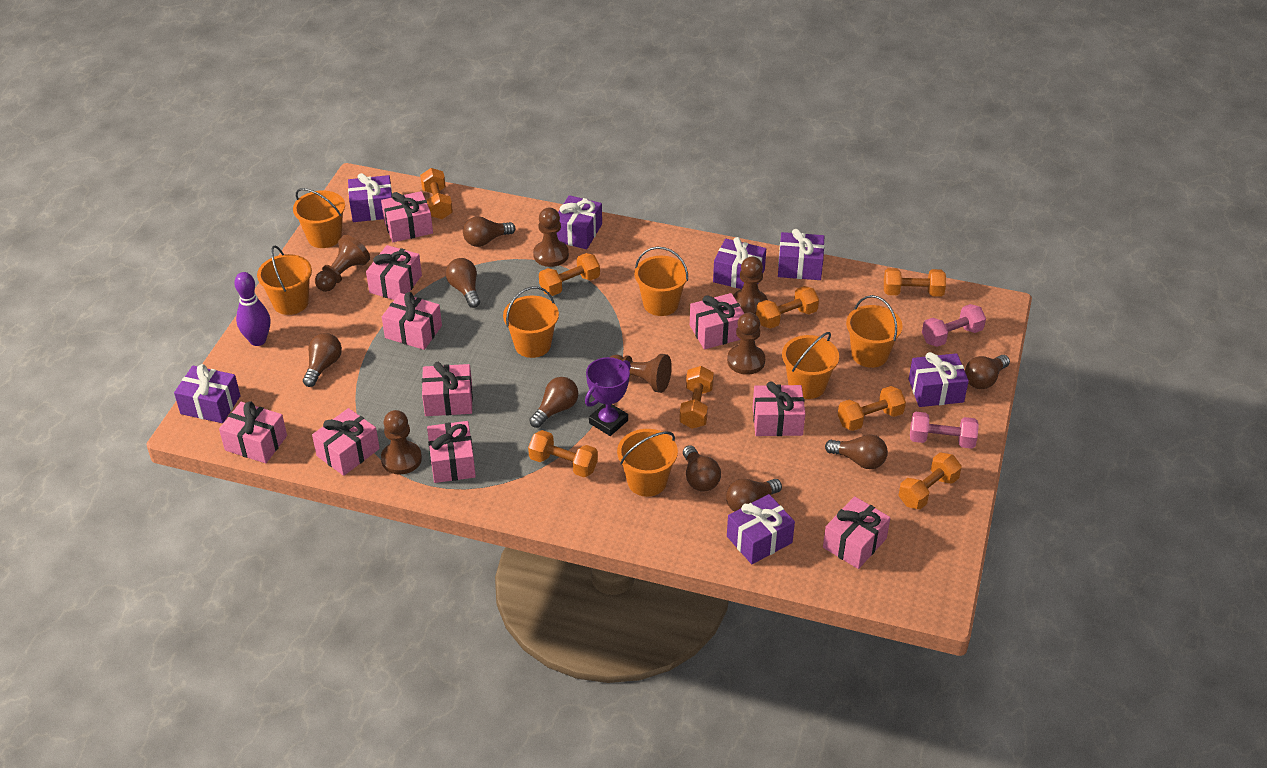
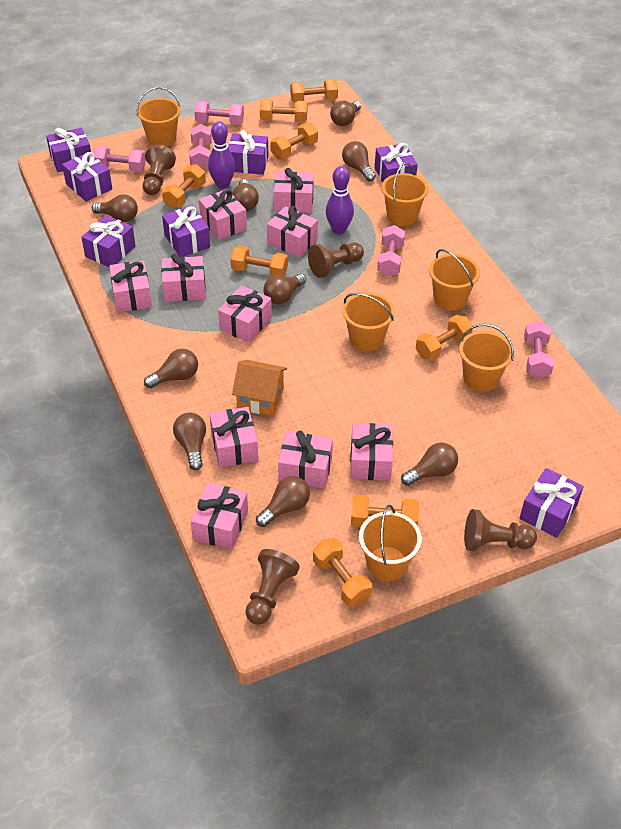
brown light bulb: [303,333,342,387] [446,258,480,308] [463,216,515,247] [529,377,578,428] [683,445,721,492] [726,479,782,512] [825,435,888,469] [965,355,1010,389] = 8 -> [92,194,138,222] [144,349,198,388] [173,413,206,470] [232,179,259,211] [256,476,310,527] [263,273,306,304] [330,101,361,126] [342,141,376,182] [401,442,458,486] = 9
brown pawn: [315,235,370,292] [381,410,422,475] [533,208,569,267] [610,354,672,393] [727,313,765,375] [733,257,768,315] = 6 -> [143,144,176,195] [245,549,300,625] [308,242,364,278] [464,509,537,551] = 4
orange bucket: [257,245,312,315] [293,188,345,248] [503,286,559,358] [617,429,678,497] [634,247,688,316] [782,332,839,399] [846,295,903,368] = 7 -> [137,87,181,147] [342,292,395,351] [359,505,422,581] [382,162,429,226] [429,249,480,311] [459,324,514,392] = 6
orange house: none = 0 -> [232,360,287,416] = 1
pink dumbbell: [910,412,979,449] [922,304,986,347] = 2 -> [93,146,146,172] [189,124,212,169] [194,101,244,125] [377,225,405,276] [524,321,554,379] = 5
purple bowling pin: [234,272,270,346] = 1 -> [208,121,235,189] [326,166,354,234] = 2
purple trophy: [585,357,631,436] = 1 -> none = 0

